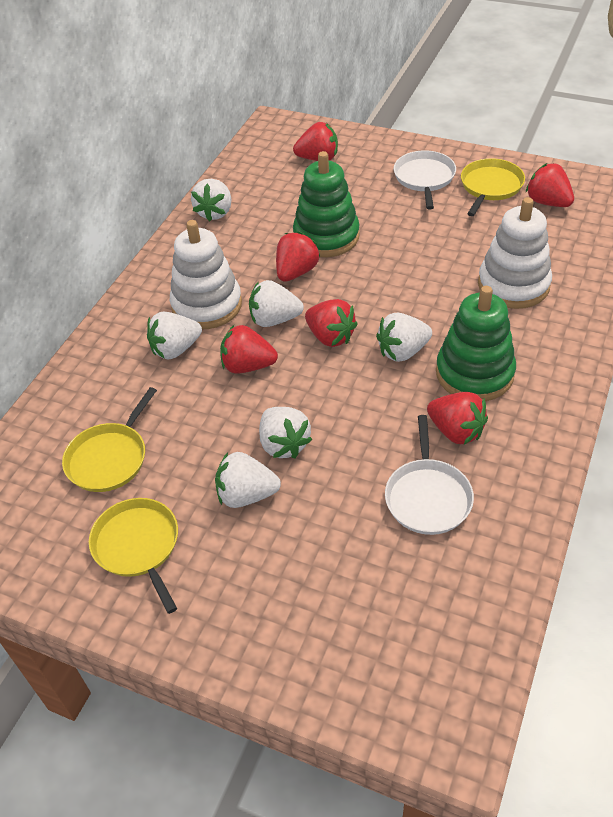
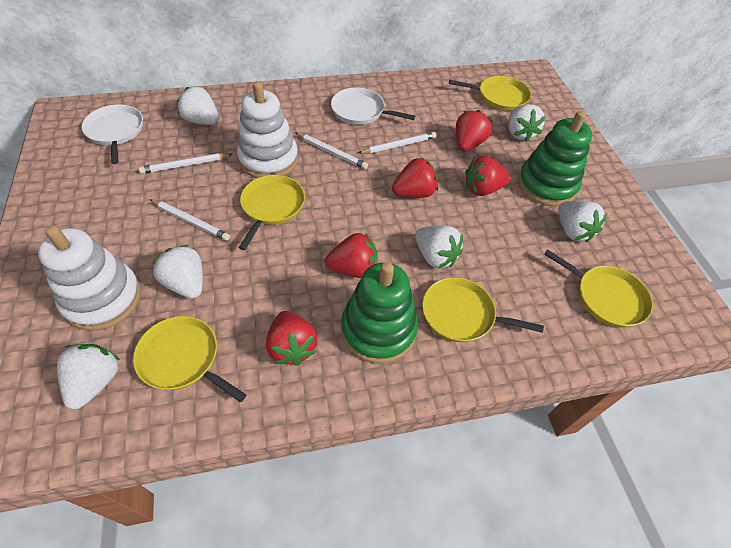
red strawberry: [220,325,278,374] [276,232,320,282] [293,122,338,161] [305,299,358,347] [427,392,488,445] [526,163,574,207] = 6 -> [266,311,317,366] [325,233,378,278] [392,157,438,198] [456,110,492,152] [465,156,510,196] = 5
white pencil: none = 0 -> [139,153,232,174] [150,199,230,241] [296,133,368,169] [358,132,436,154] = 4
yellow pan: [62,387,157,492] [89,498,178,614] [461,158,525,216] = 3 -> [133,316,246,402] [238,175,305,250] [422,277,544,342] [449,76,531,111] [544,249,653,328] = 5

